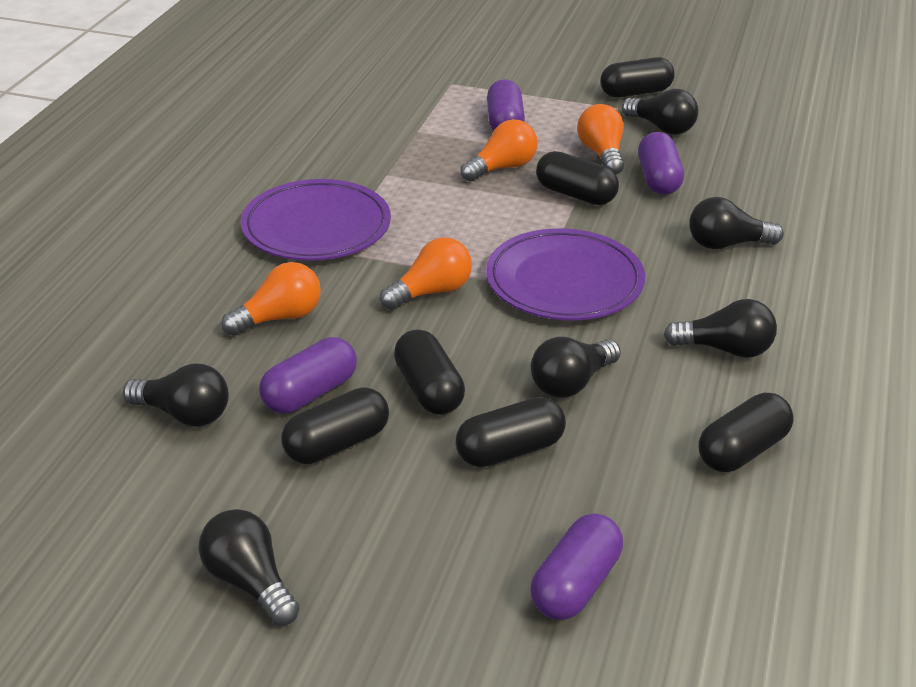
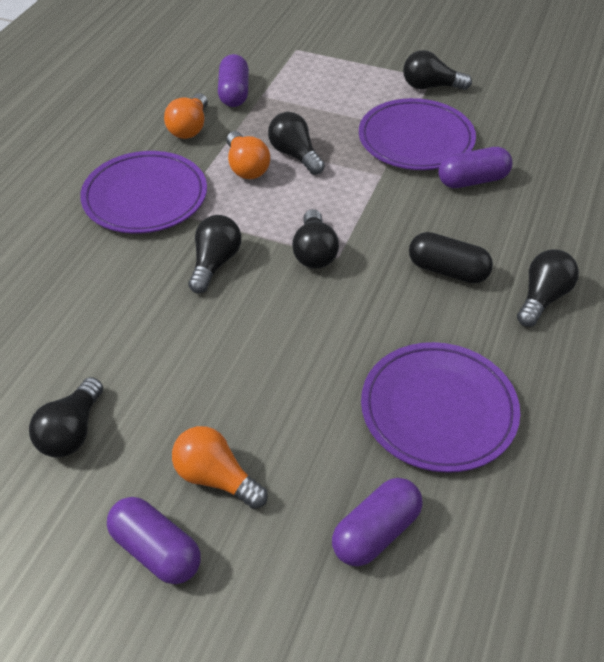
black capsule: [281,387,389,464] [394,329,465,415] [456,397,566,467] [536,151,619,205] [600,57,675,98] [698,393,794,472] = 6 -> [409,232,493,283] = 1
orange light bulb: [222,262,321,336] [380,237,472,310] [461,119,537,182] [577,104,624,174] = 4 -> [164,93,208,139] [172,426,268,509] [227,131,270,179] = 3
purple plate: [241,179,391,261] [486,228,645,320] = 2 -> [80,151,207,234] [359,98,476,170] [361,342,520,473] = 3

